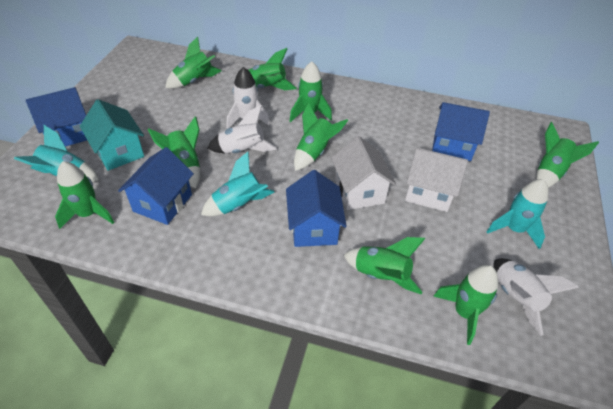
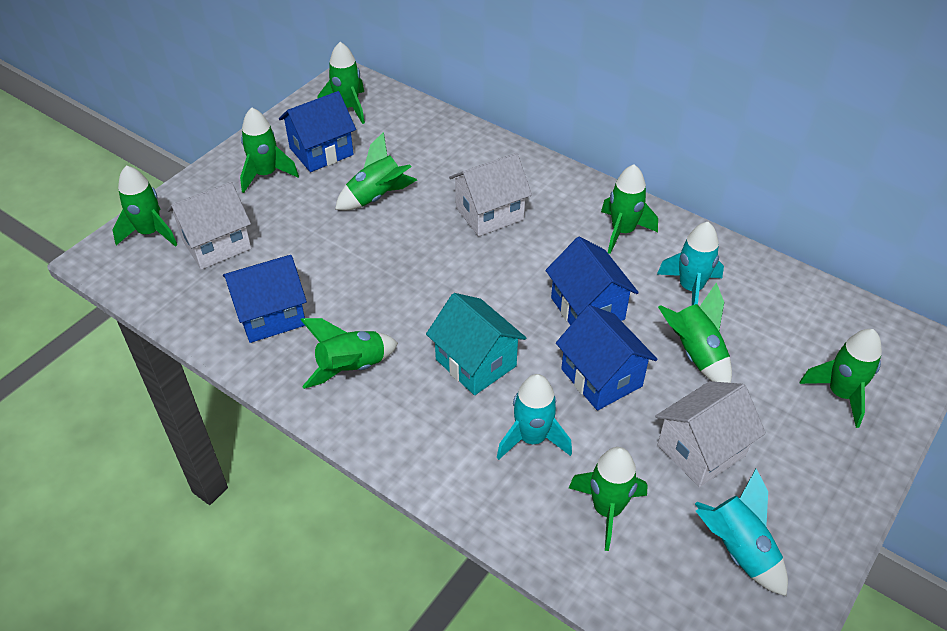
white house: [331,136,396,210] [405,148,468,212] = 2 -> [167,182,251,270] [449,153,532,237] [655,381,766,487] = 3
white rocket: [208,105,277,154] [226,67,270,129] [493,258,579,336] = 3 -> none = 0

